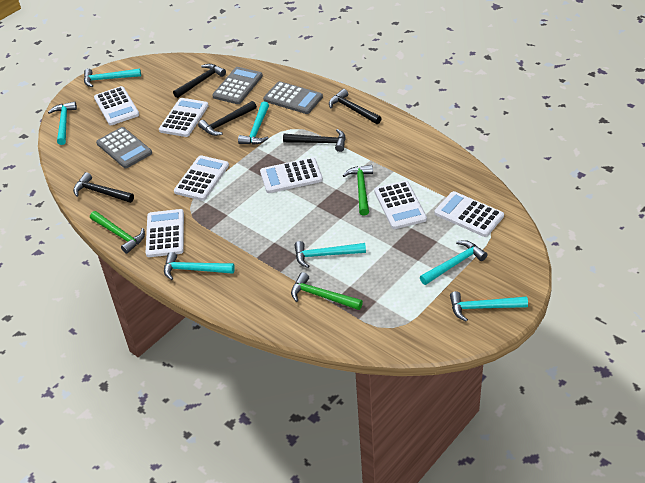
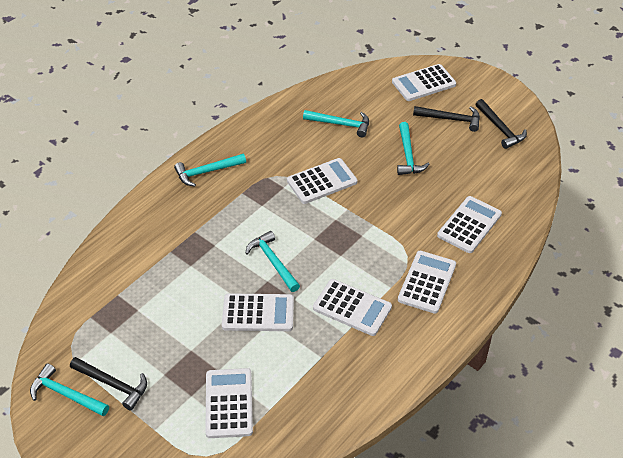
black hammer: [73,172,134,203] [173,64,226,98] [198,101,257,136] [283,129,346,152] [329,89,382,124] = 5 -> [70,357,147,411] [413,106,480,132] [475,99,527,149] = 3
green hammer: [90,211,145,254] [291,272,363,310] [343,165,373,216] = 3 -> none = 0
grey calculator: [96,127,152,168] [212,67,263,104] [263,81,323,114] = 3 -> none = 0
turquoise hammer: [48,102,77,145] [84,68,141,87] [164,252,235,280] [238,102,269,145] [294,241,366,268] [420,240,487,285] [450,291,528,322] = 7 -> [30,364,109,416] [174,154,246,187] [245,231,300,292] [303,110,369,137] [397,122,429,175] = 5

